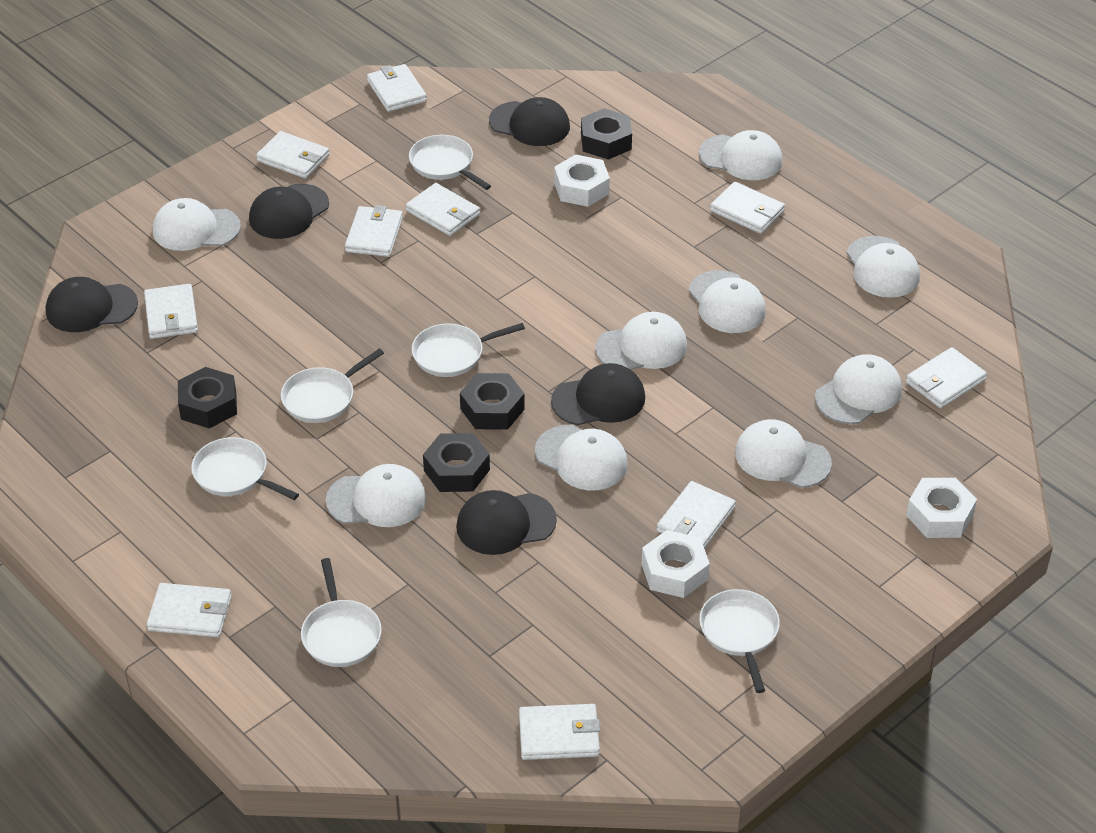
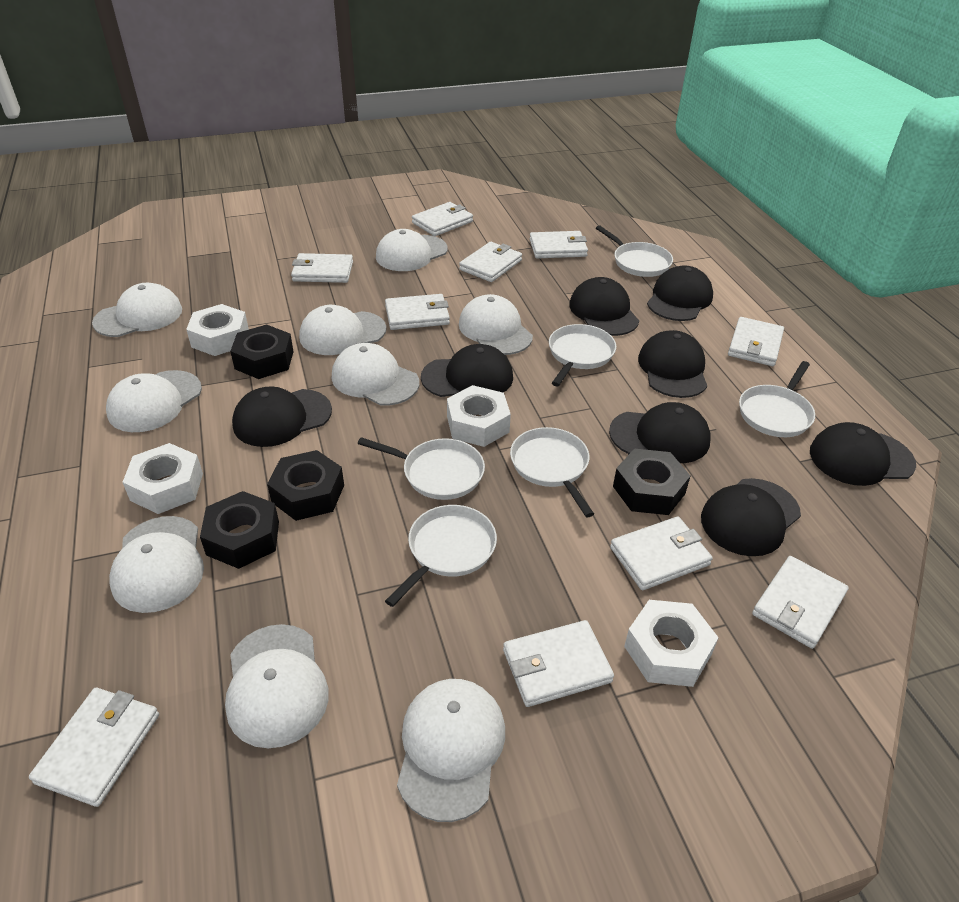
black cap: [46,277,138,332] [249,184,329,239] [456,490,557,555] [489,97,570,146] [551,363,645,425] = 5 -> [232,387,332,447] [421,344,513,397] [569,277,639,336] [609,402,711,463] [638,330,707,398] [647,265,713,321] [701,478,801,556] [810,422,916,486] = 8
white nut: [554,154,610,207] [642,530,710,598] [906,478,977,538] = 3 -> [122,443,203,514] [186,304,249,356] [447,385,511,447] [624,600,719,687] = 4

